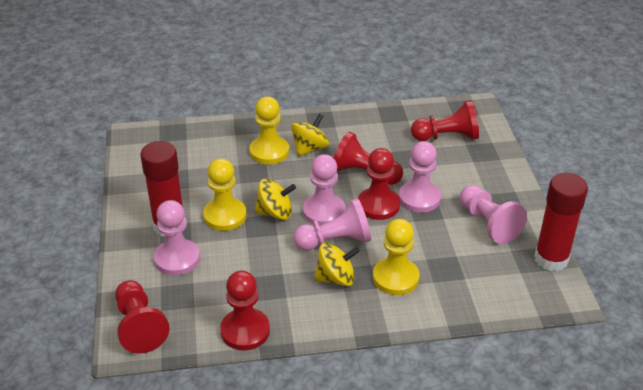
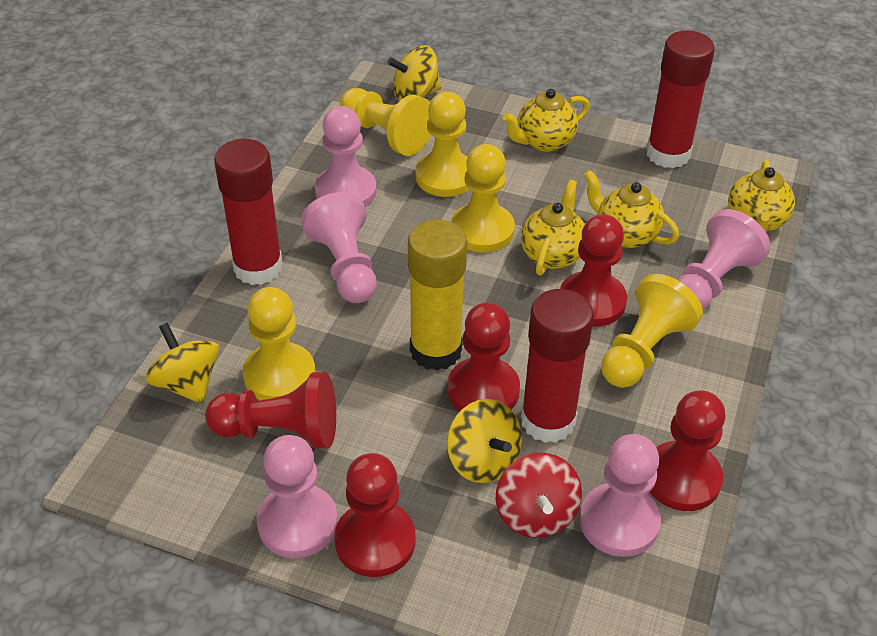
red glue stick: [140,141,185,236] [534,173,588,272] = 2 -> [214,139,283,285] [521,289,594,443] [647,31,715,168] = 3
red spinning top: none = 0 -> [496,453,582,538] = 1
yellow glue stick: none = 0 -> [408,220,467,371] = 1
yellow pawn: [203,158,247,231] [249,97,289,165] [373,219,419,295] = 3 -> [243,287,316,400] [340,88,431,156] [415,92,470,197] [451,144,515,253] [601,274,703,388] = 5
yellow teapot: none = 0 -> [503,89,590,152] [521,179,585,276] [584,170,679,248] [728,160,795,232] = 4

